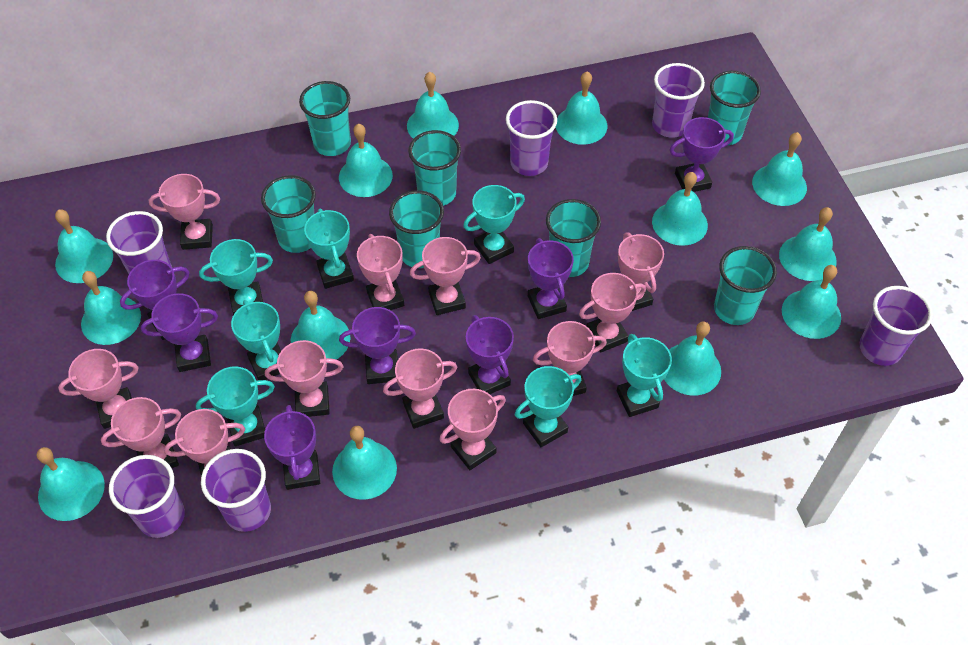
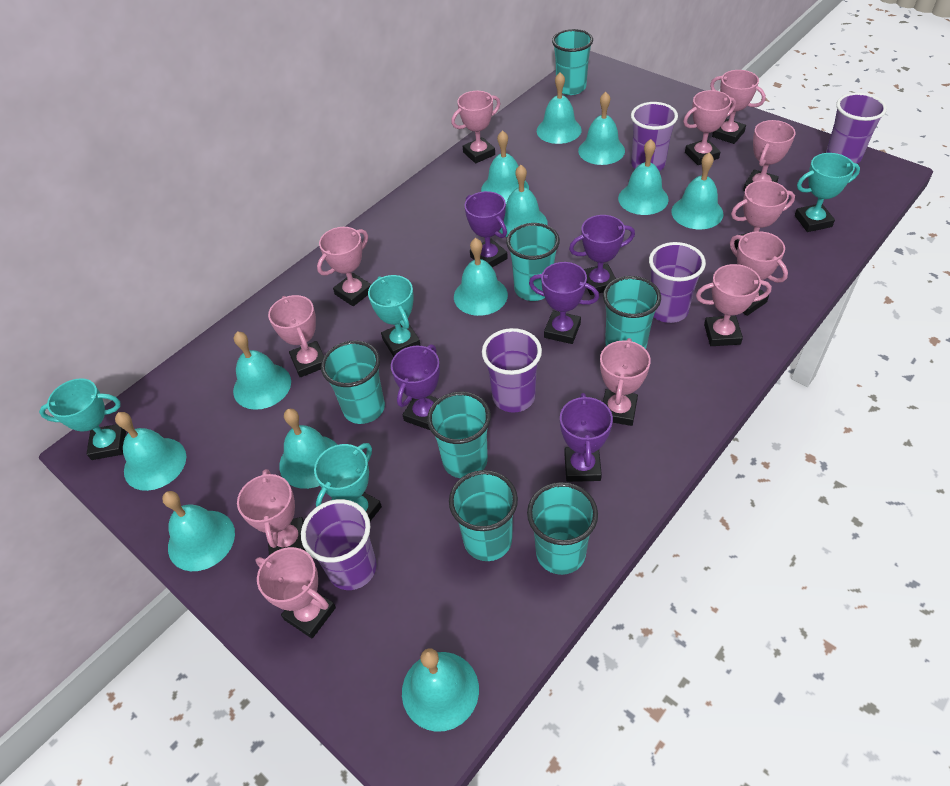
purple cup: [106,211,172,274] [109,455,185,538] [201,449,271,532] [506,100,557,176] [652,63,705,138] [860,286,933,366] = 6 -> [301,499,377,590] [482,328,542,413] [631,102,678,171] [649,242,706,323] [826,92,887,163] = 5
purple trophy: [120,260,189,340] [141,293,218,372] [264,405,320,490] [339,307,416,384] [466,315,514,394] [528,238,574,319] [670,117,734,192] = 7 -> [391,344,440,430] [465,191,508,267] [529,262,599,344] [560,393,613,482] [569,215,635,295] = 5
turquoise bell: [37,447,105,521] [55,209,113,283] [81,271,141,345] [291,291,350,360] [332,426,397,500] [339,124,393,197] [407,72,459,139] [556,71,607,145] [652,172,708,246] [664,321,721,395] [752,132,807,206] [779,207,837,281] [782,265,841,339] = 13 -> [115,412,186,491] [162,491,235,571] [233,332,291,410] [279,409,337,489] [402,648,479,732] [454,238,508,316] [481,130,529,203] [500,165,547,237] [537,72,582,144] [578,92,625,165] [618,139,669,215] [671,153,723,229] = 12
turquoise trophy: [196,367,275,446] [199,239,273,315] [231,300,281,380] [304,209,354,289] [463,185,525,264] [515,366,581,447] [617,334,672,417] = 7 -> [39,378,126,460] [314,443,382,521] [368,275,421,357] [795,153,860,232] = 4

